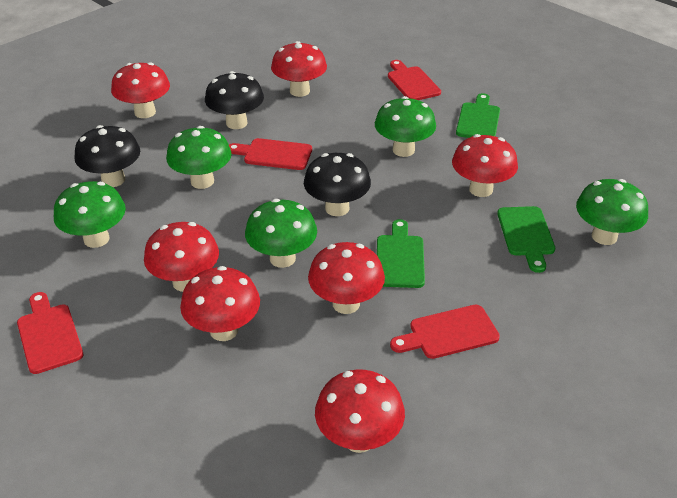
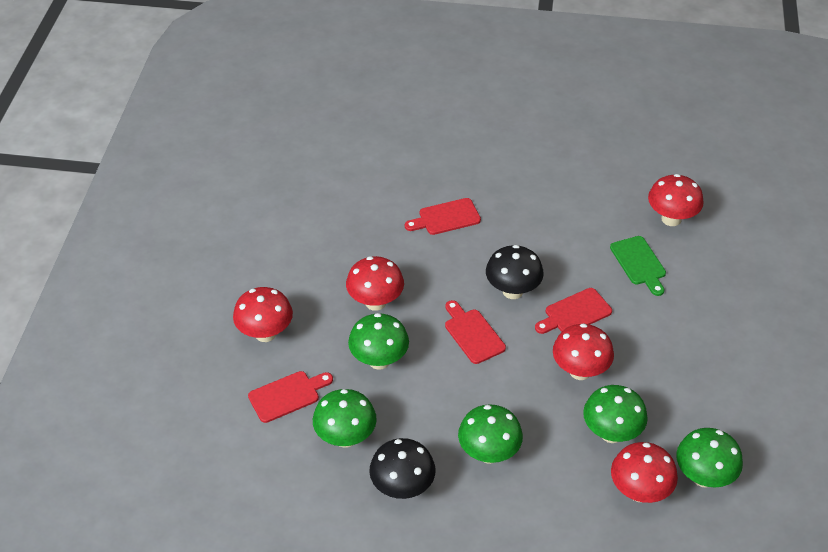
black mushroom: [74,125,140,187] [205,71,264,129] [304,153,371,216] = 3 -> [369,438,436,499] [486,245,544,299] = 2
green cutting board: [377,219,425,288] [456,93,500,138] [497,206,555,273] = 3 -> [610,236,666,296] = 1
red mushroom: [111,62,170,118] [144,222,219,292] [180,266,260,341] [271,41,327,97] [308,242,385,314] [315,369,405,453] [452,134,518,197] = 7 -> [233,287,293,342] [346,256,404,311] [553,323,614,380] [611,442,678,503] [648,174,704,226] = 5

